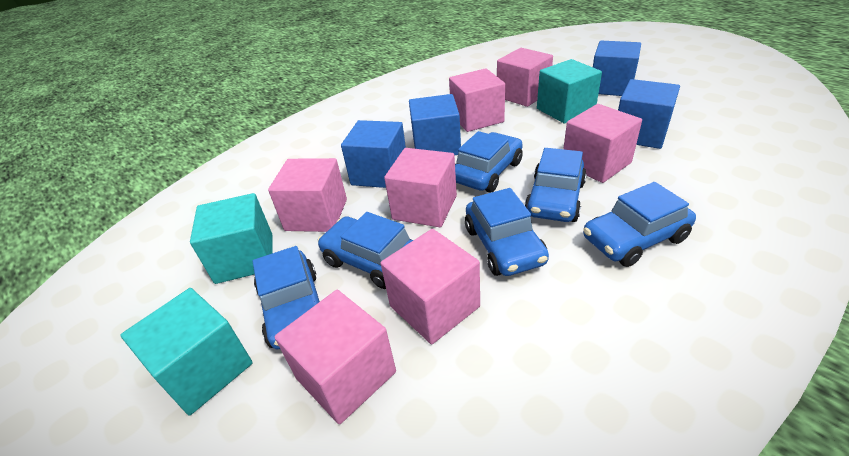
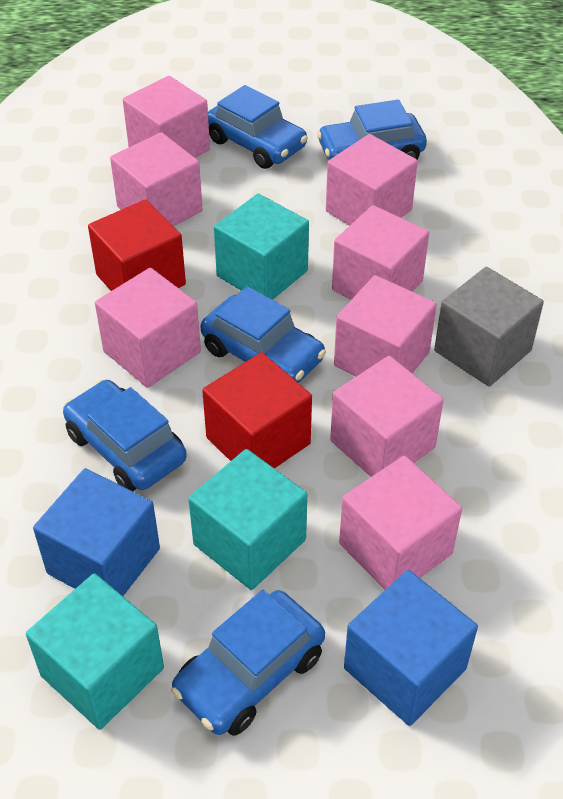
blue car: [253,246,320,350] [318,212,413,289] [455,131,523,192] [465,188,549,276] [524,148,587,222] [583,182,696,267] = 6 -> [63,380,187,491] [171,590,325,736] [200,286,326,383] [208,85,308,169] [317,100,427,161] = 5
blue cube: [341,120,406,188] [409,94,461,155] [593,41,641,96] [618,79,680,149] = 4 -> [33,468,160,596] [344,570,478,726] = 2
grey cube: none = 0 -> [434,267,544,387] = 1
pink cube: [268,158,347,232] [275,290,396,424] [380,229,480,344] [384,148,457,227] [449,68,505,132] [497,48,553,107] [563,104,642,183] = 7 -> [95,268,201,388] [110,132,203,226] [123,76,210,158] [326,134,418,225] [330,356,444,477] [332,205,429,300] [334,275,437,376] [339,456,462,590] = 8
red cube: none = 0 -> [88,200,186,291] [202,352,312,468] = 2

